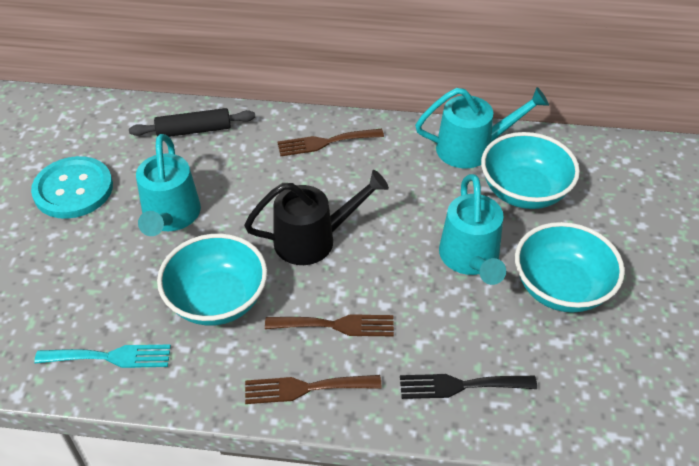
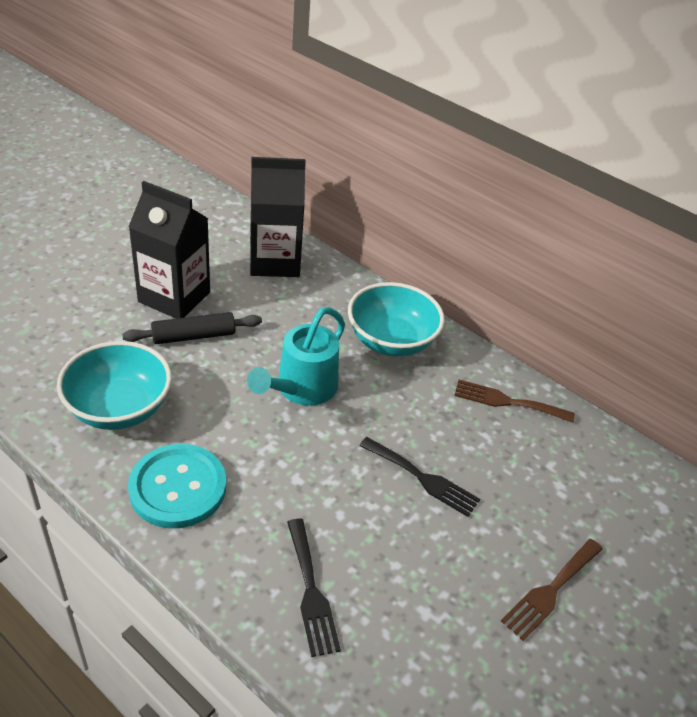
black carton: none = 0 -> [129,181,210,319] [250,157,306,277] = 2
black fork: [400,374,537,399] = 1 -> [287,519,341,657] [359,437,480,517] = 2
black watering can: [244,170,389,265] = 1 -> none = 0
brown fork: [245,375,382,404] [265,314,394,336] [277,129,384,156] = 3 -> [454,380,575,423] [501,539,603,641] = 2
turquoise bowl: [157,234,267,326] [481,132,580,209] [515,222,625,313] = 3 -> [57,341,172,430] [348,282,445,357] = 2
turquoise fork: [34,345,171,368] = 1 -> none = 0
turquoise watering can: [136,134,201,236] [415,87,549,168] [439,174,506,285] = 3 -> [247,307,345,406] = 1

